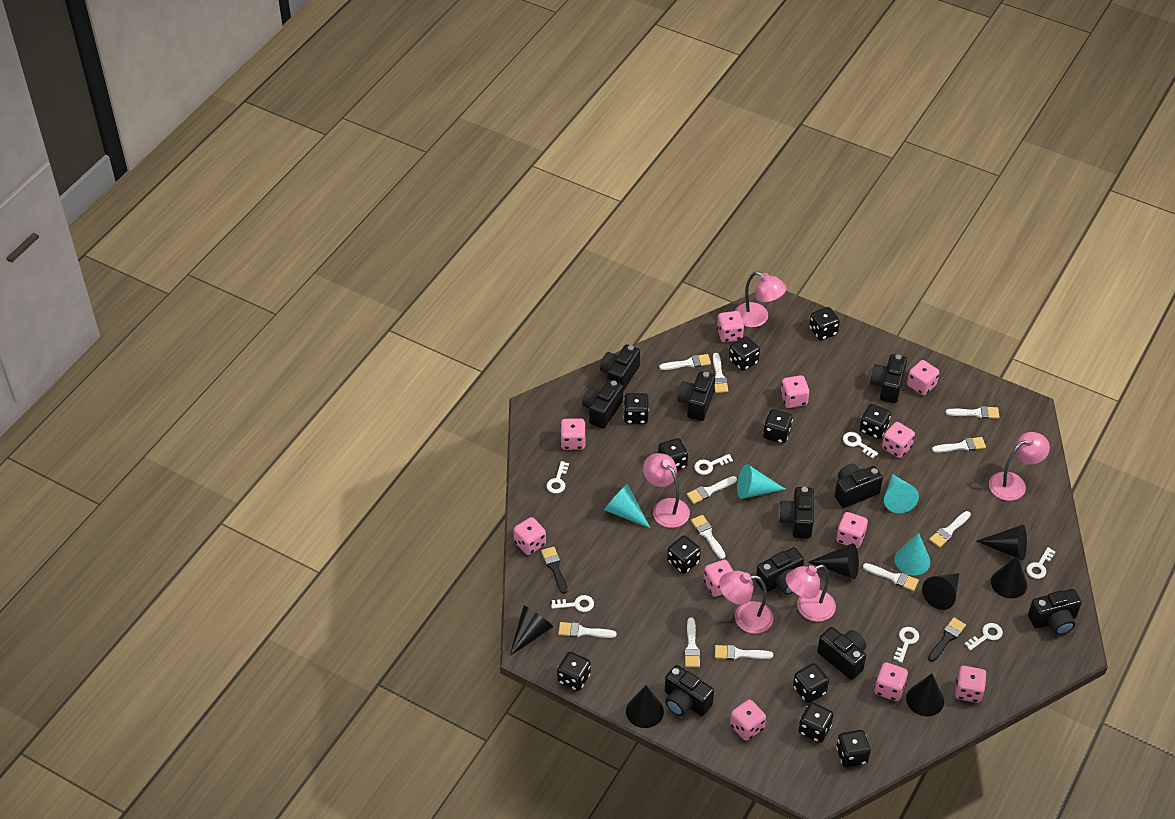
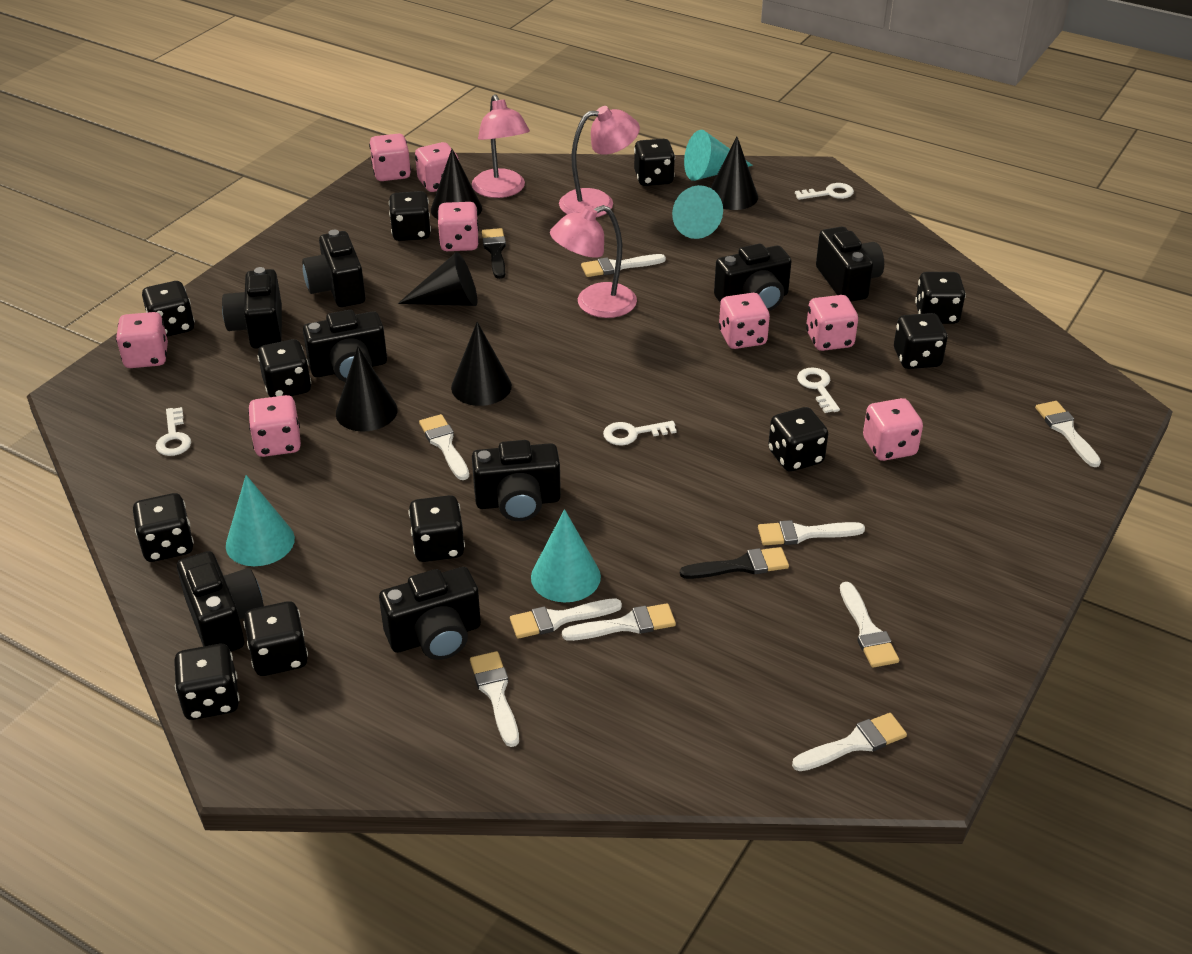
black camera: [582,379,623,429] [600,344,640,391] [665,665,714,716] [677,371,715,421] [756,547,804,595] [779,487,814,539] [817,627,866,680] [835,464,883,508] [870,354,907,403] [1028,589,1082,635] = 10 -> [177,551,264,652] [222,267,282,349] [302,230,366,307] [303,310,387,382] [379,567,481,660] [472,440,561,521] [714,244,792,311] [816,227,884,302] = 8
black cone: [510,605,553,656] [626,685,664,728] [808,543,859,579] [906,673,944,716] [922,573,959,610] [976,525,1027,560] [991,556,1027,598] = 7 -> [336,346,398,432] [398,252,477,306] [431,149,482,219] [451,322,512,406] [711,136,758,210] = 5
pink dice: [513,517,546,555] [560,418,586,450] [704,560,733,597] [717,311,744,342] [730,700,766,741] [780,375,809,408] [836,512,868,548] [874,662,908,701] [882,422,915,458] [907,360,939,395] [955,666,987,703] = 11 -> [116,312,168,368] [248,395,301,457] [369,133,411,181] [415,142,459,192] [438,202,479,251] [719,293,770,349] [806,295,858,351] [863,398,923,461] = 8
pink lamp: [643,453,690,528] [719,571,773,634] [735,271,786,327] [786,565,836,622] [989,432,1050,501] = 5 -> [472,94,530,198] [550,205,637,318] [559,106,640,217] = 3
white brush: [558,622,617,638] [659,354,711,370] [684,618,700,667] [687,476,737,504] [691,515,726,559] [713,353,728,393] [715,645,773,660] [863,563,919,591] [929,511,971,548] [932,437,986,453] [946,406,999,419] = 11 -> [419,414,469,480] [470,651,519,747] [510,598,622,639] [562,603,676,641] [581,254,666,277] [758,520,865,545] [792,713,907,771] [840,582,899,668] [1035,401,1101,467] = 9
white key: [546,461,569,494] [551,595,594,612] [694,454,733,475] [843,432,879,459] [893,627,919,663] [965,623,1003,651] [1027,547,1056,579] = 7 -> [156,407,191,456] [603,421,677,445] [795,183,854,200] [797,367,840,413] = 4

